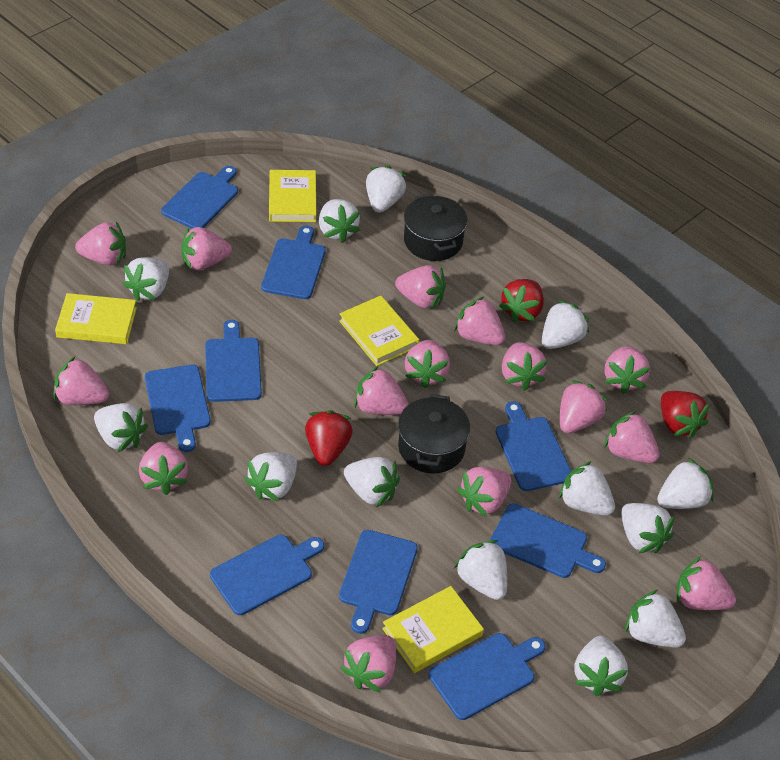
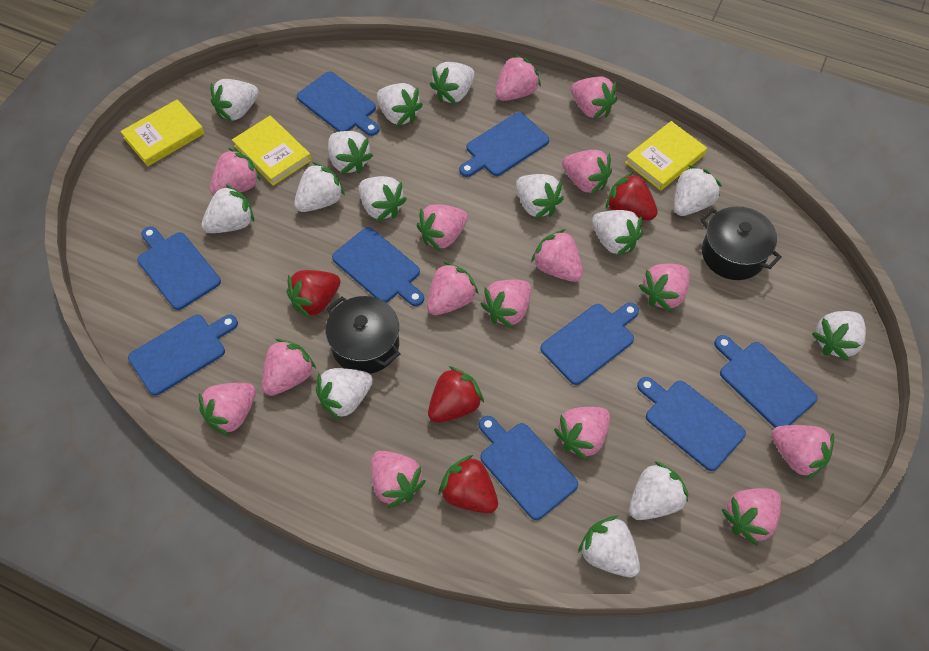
red strawberry: [305,410,353,466] [499,279,544,323] [661,391,710,438] = 3 -> [287,270,340,319] [428,366,484,423] [439,455,498,513] [606,172,658,220] = 4
white strawberry: [94,403,148,452] [123,257,169,301] [245,452,297,501] [319,199,360,243] [344,457,400,508] [366,165,406,213] [454,540,507,600] [542,300,589,349] [559,461,615,516] [574,636,628,696] [621,503,675,553] [625,590,686,648] [657,458,713,509] = 13 -> [201,184,254,233] [210,79,259,122] [294,162,345,212] [316,368,373,420] [328,131,373,174] [359,176,407,222] [377,83,423,126] [430,62,475,104] [516,174,564,219] [578,515,640,577] [592,210,643,256] [629,461,688,520] [674,165,722,216] [812,311,866,361] = 14
yellow book: [55,293,137,344] [269,170,316,222] [339,296,419,366] [382,586,484,673] = 4 -> [120,99,205,166] [232,116,311,186] [625,121,707,191] = 3

